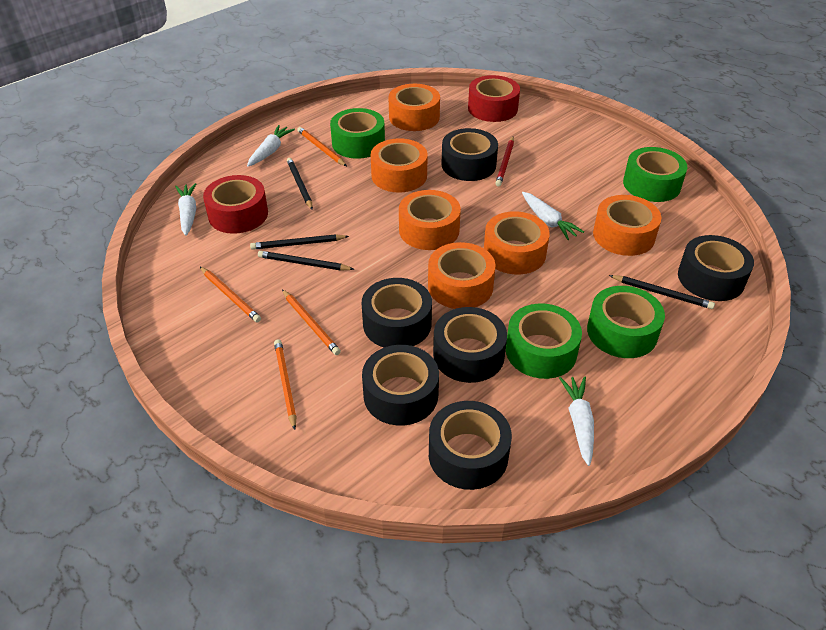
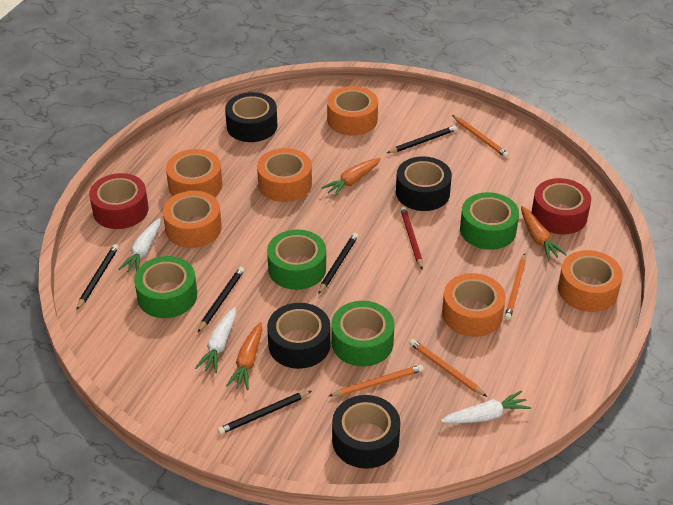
black pencil: [250,234,349,250] [258,251,354,271] [287,158,313,210] [609,275,715,309] = 4 -> [76,244,119,310] [198,267,244,332] [218,391,311,434] [318,233,358,294] [387,125,457,153] = 5
black tape: [362,278,432,347] [362,345,439,425] [429,401,512,490] [433,307,507,383] [442,128,498,181] [678,235,754,301] = 6 -> [225,92,277,142] [267,303,331,369] [332,395,401,469] [396,156,452,211] = 4
orange carrot: none = 0 -> [226,322,262,390] [321,158,381,197] [521,206,567,260] = 3
white carrot: [175,183,196,236] [247,125,295,166] [522,192,584,240] [559,376,594,466] = 4 -> [118,218,161,272] [195,307,236,373] [441,391,531,423] = 3

